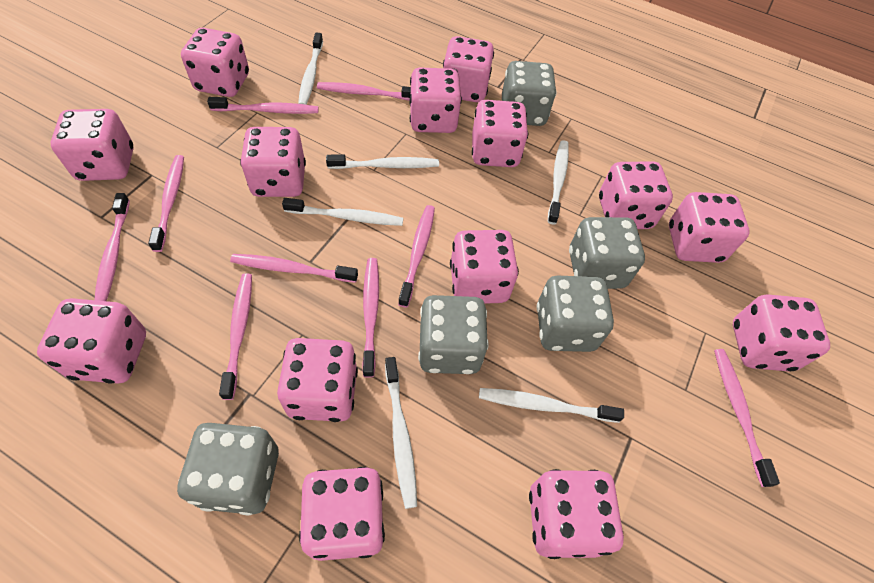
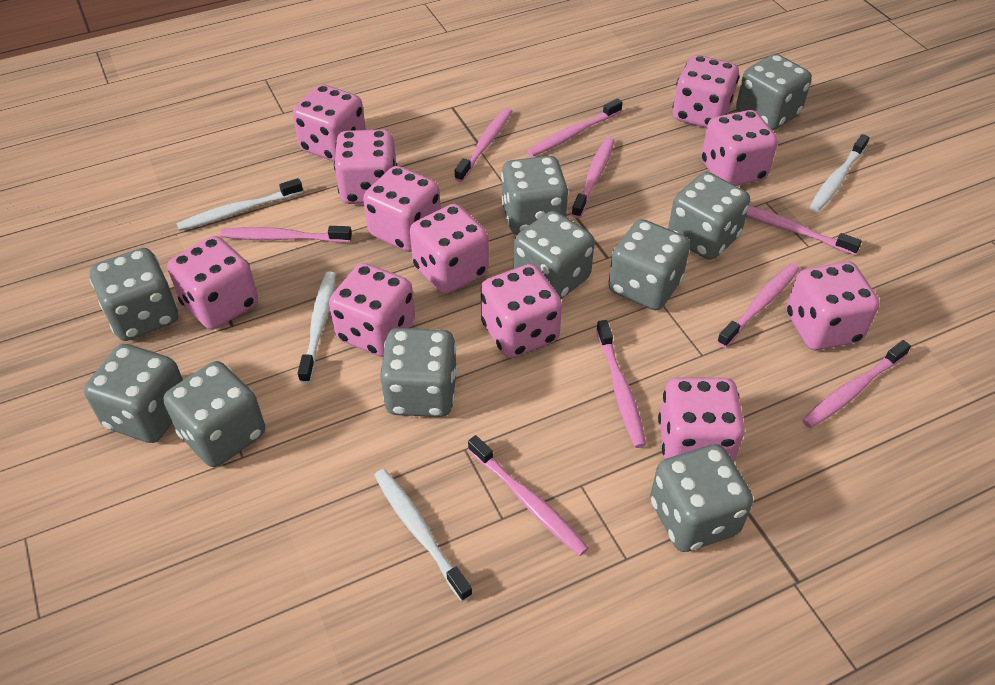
grey dice: [177,423,279,515] [418,295,489,374] [502,61,557,126] [536,275,614,352] [569,217,645,289] = 5 -> [84,344,183,443] [90,248,178,341] [163,361,265,467] [380,328,457,417] [501,156,569,235] [514,211,595,299] [608,219,690,310] [650,444,753,552] [668,172,750,260] [736,54,812,130] = 10
pink dice: [37,298,146,384] [51,109,134,181] [181,28,249,97] [240,127,306,197] [277,338,358,422] [299,467,385,561] [409,68,462,133] [443,36,494,102] [450,230,519,304] [472,100,528,167] [529,469,624,559] [599,161,673,229] [669,192,749,263] [733,294,830,372] = 14 -> [167,236,258,330] [293,84,366,162] [329,263,415,357] [334,129,397,204] [363,166,441,252] [410,204,489,294] [481,264,562,358] [658,377,745,462] [672,55,739,128] [701,110,778,186] [786,261,880,350] = 11
white toothbrush: [282,198,403,226] [298,33,323,105] [326,154,439,169] [385,357,417,509] [479,388,624,423] [548,140,569,224] = 6 -> [176,178,303,231] [298,271,336,383] [374,469,472,602] [809,134,870,212] = 4

